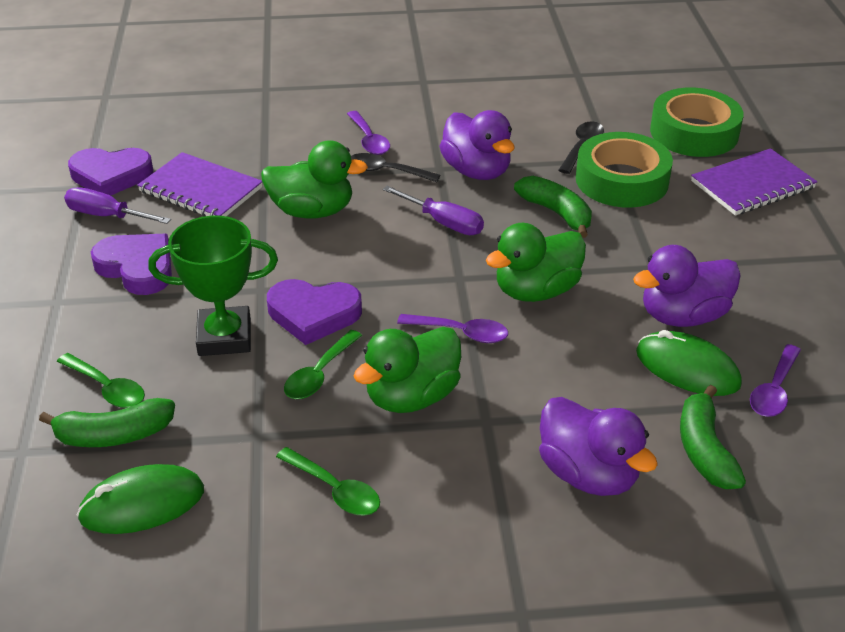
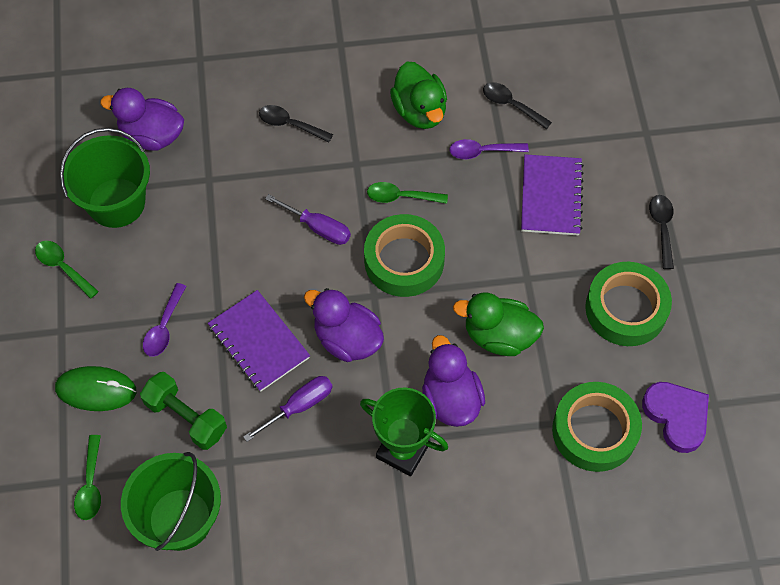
black spoon: [351,153,440,182] [559,121,604,174] = 2 -> [259,105,333,142] [483,82,552,129] [649,195,674,269] = 3
green banana: [39,398,175,447] [514,176,592,238] [680,385,746,489] = 3 -> none = 0
green bucket: none = 0 -> [60,128,150,228] [121,452,221,551] = 2
green duck: [261,140,368,219] [353,327,461,413] [486,223,586,302] = 3 -> [390,62,447,129] [453,292,544,356] = 2
green dumbbell: none = 0 -> [140,372,227,450] = 1
green mouse: [77,464,204,534] [636,330,742,396] = 2 -> [55,366,136,411] = 1
green tape: [576,132,673,208] [650,87,744,157] = 2 -> [364,214,445,297] [552,382,642,472] [585,262,672,346] = 3
purple heart: [68,148,153,196] [91,234,172,295] [267,279,362,345] = 3 -> [642,382,709,453] = 1
purple spoon: [347,111,390,155] [397,314,508,343] [750,344,801,417] = 3 -> [143,283,186,357] [449,139,529,159] = 2

